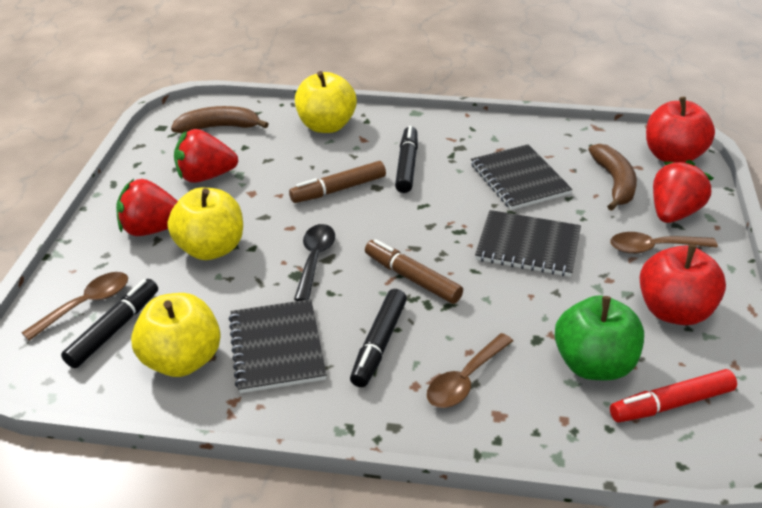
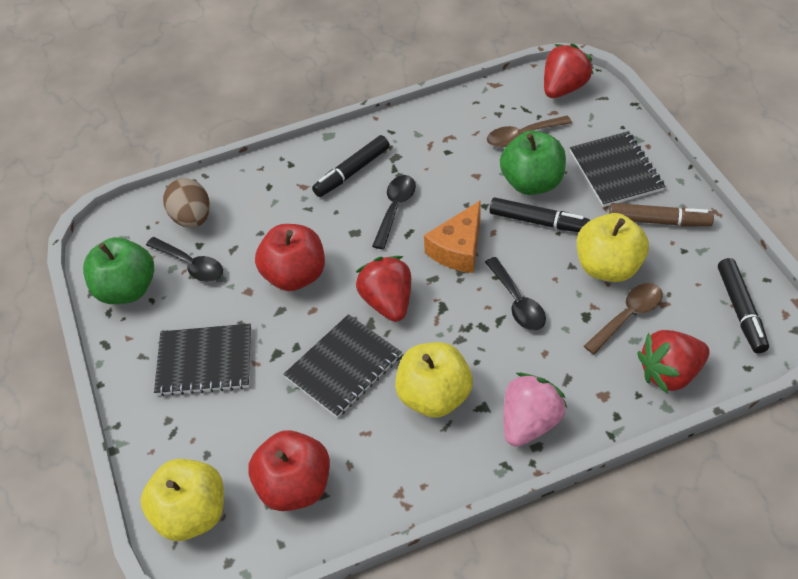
black spoon: [294,224,335,301] = 1 -> [146,237,223,282] [372,175,416,249] [485,257,546,331] = 3
brown banana: [171,106,269,133] [588,144,637,211] = 2 -> none = 0
brown egg: none = 0 -> [163,178,210,228] = 1
brown marker: [289,161,386,203] [365,239,463,304] = 2 -> [609,203,714,226] = 1
brown spoon: [21,272,128,341] [427,333,513,408] [610,232,718,254] = 3 -> [487,115,572,147] [584,283,663,355] = 2
green apple: [555,295,644,381] = 1 -> [83,237,154,304] [500,131,566,195] = 2
orange cheese: none = 0 -> [424,201,481,273] = 1
pink strawberry: none = 0 -> [504,373,567,447] = 1
red marker: [610,369,737,423] = 1 -> none = 0

